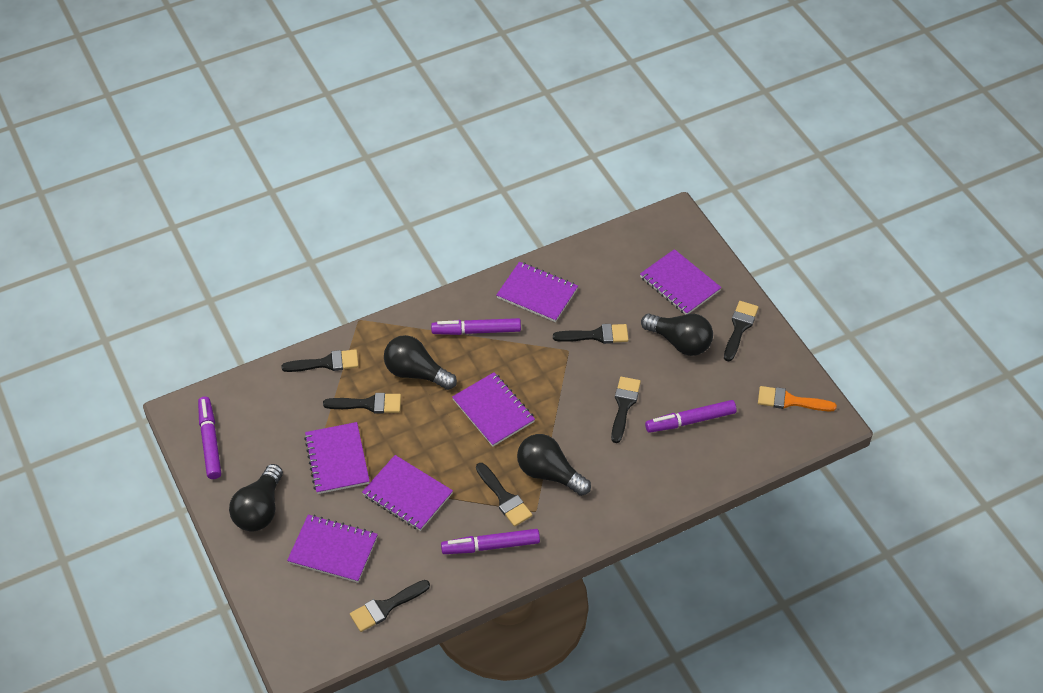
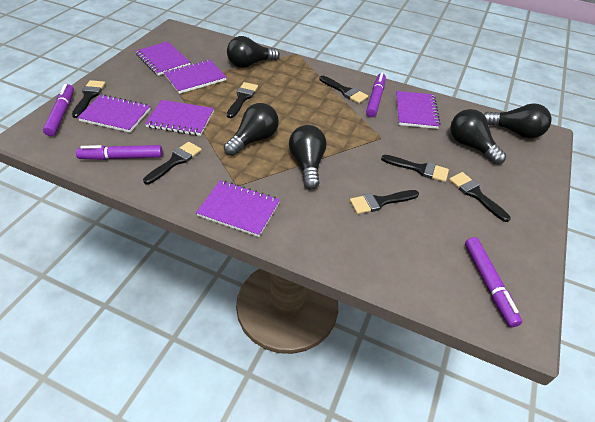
black light bulb: [229,464,283,532] [384,335,457,390] [517,434,591,496] [641,313,713,356] = 4 -> [224,103,279,156] [227,36,280,68] [289,125,327,190] [450,109,506,164] [483,103,551,139] = 5
orange brush: [758,386,837,411] = 1 -> none = 0

